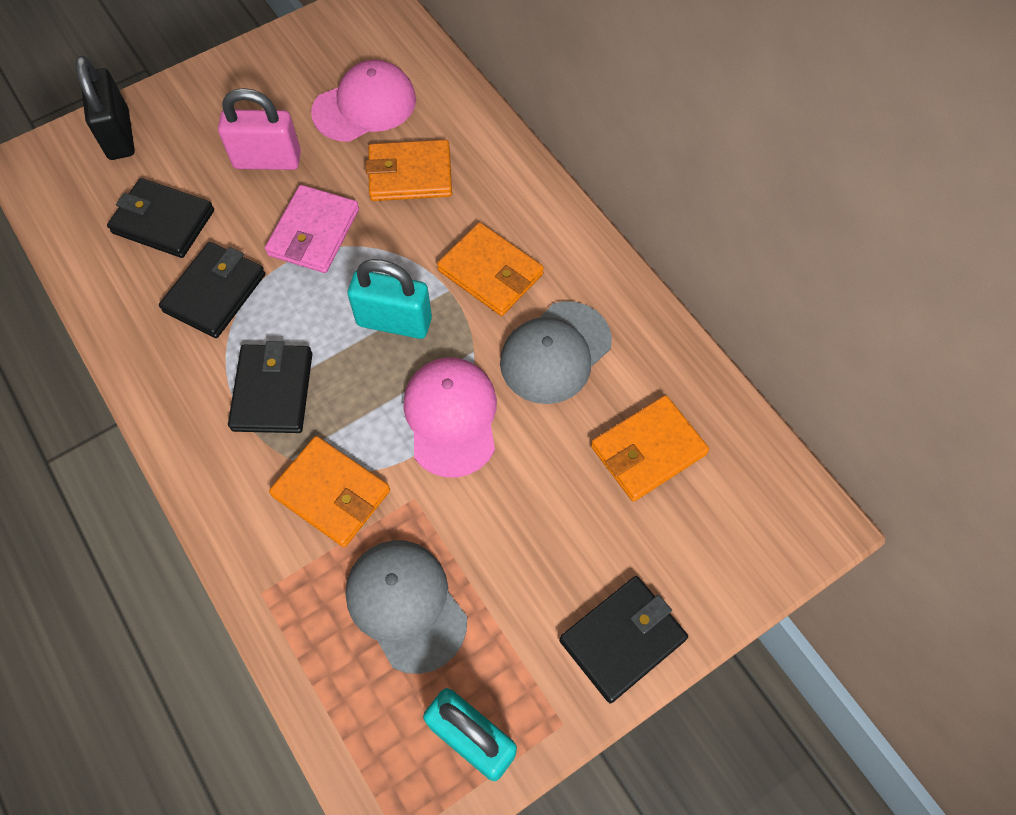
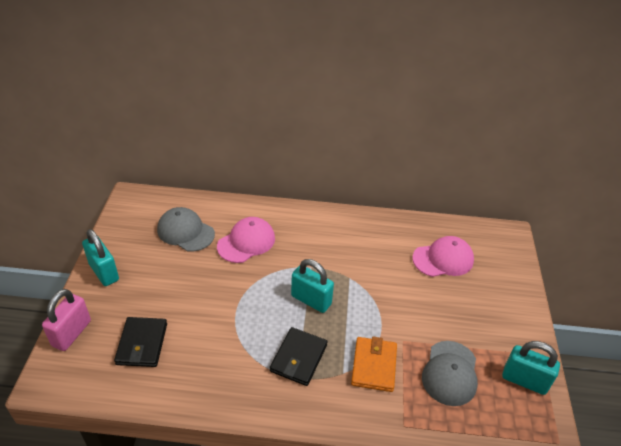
black padlock: [76,56,135,160] = 1 -> none = 0
black wallet: [107,178,214,258] [159,242,265,338] [228,341,312,433] [559,576,688,703] = 4 -> [114,317,167,367] [270,327,328,386] = 2
orange wallet: [269,436,390,547] [366,140,452,201] [437,222,544,316] [591,395,709,502] = 4 -> [351,337,397,392] = 1
pink wallet: [265,185,359,273] = 1 -> none = 0
turquoise padlock: [348,259,432,339] [423,688,517,781] = 2 -> [82,229,119,286] [291,259,334,313] [502,341,560,395] = 3

